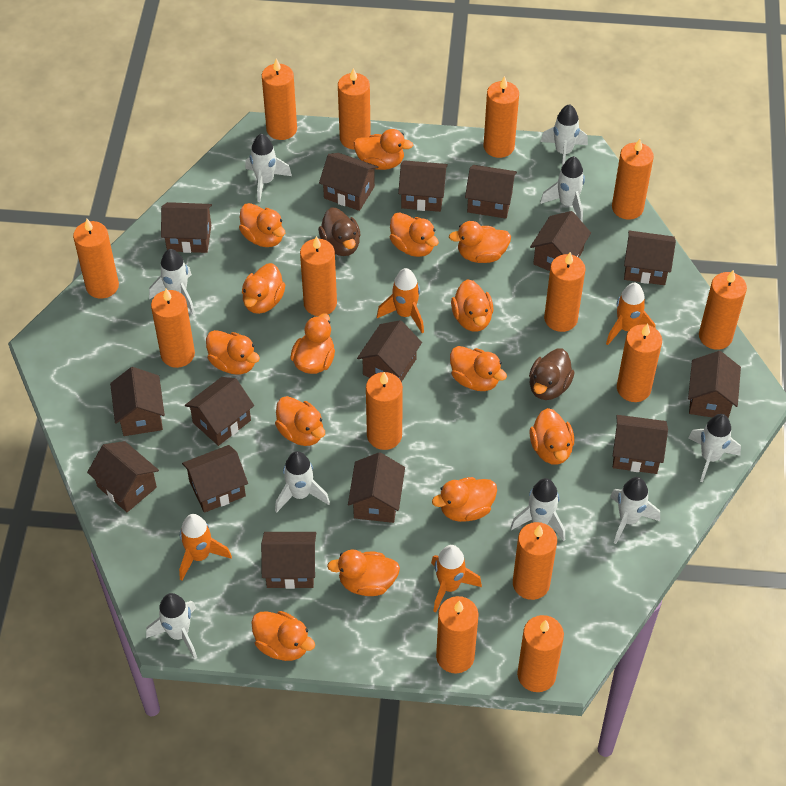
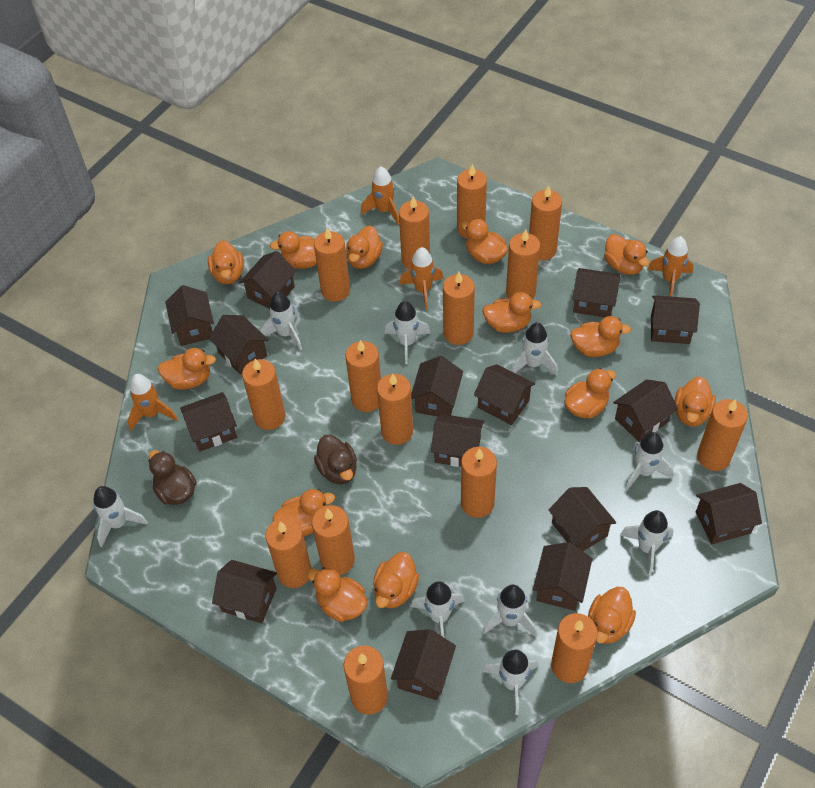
orange candle: [73,219,119,299] [151,289,195,368] [262,58,297,140] [300,236,337,316] [338,68,371,149] [366,372,403,450] [436,596,479,673] [484,76,519,158] [513,522,557,600] [517,615,564,692] [544,252,586,332] [612,139,654,220] [617,323,662,402] [699,270,747,350] = 14 -> [242,359,285,430] [266,518,312,588] [312,505,355,575] [314,228,350,301] [344,645,388,715] [345,340,381,412] [377,373,413,445] [399,196,430,269] [443,272,475,345] [457,164,487,238] [461,447,497,518] [506,229,540,299] [529,185,562,260] [551,613,598,683] [697,399,748,471] = 15

